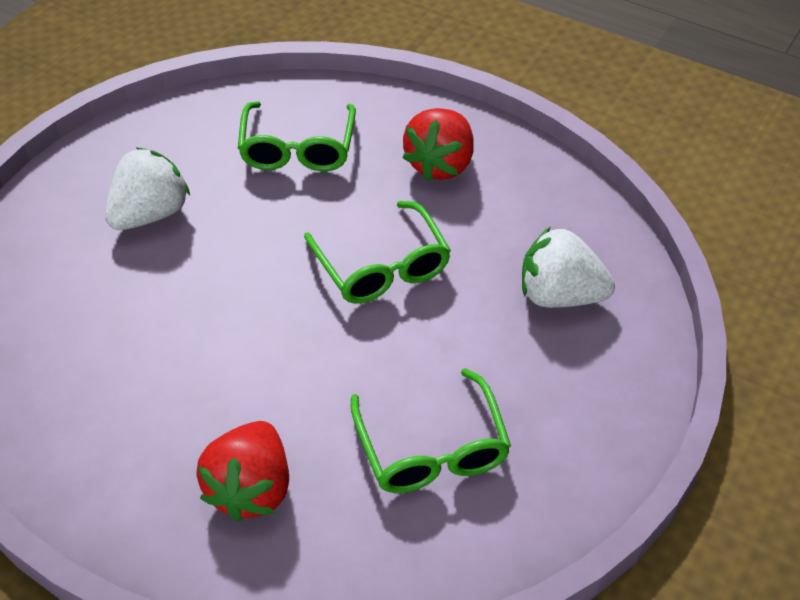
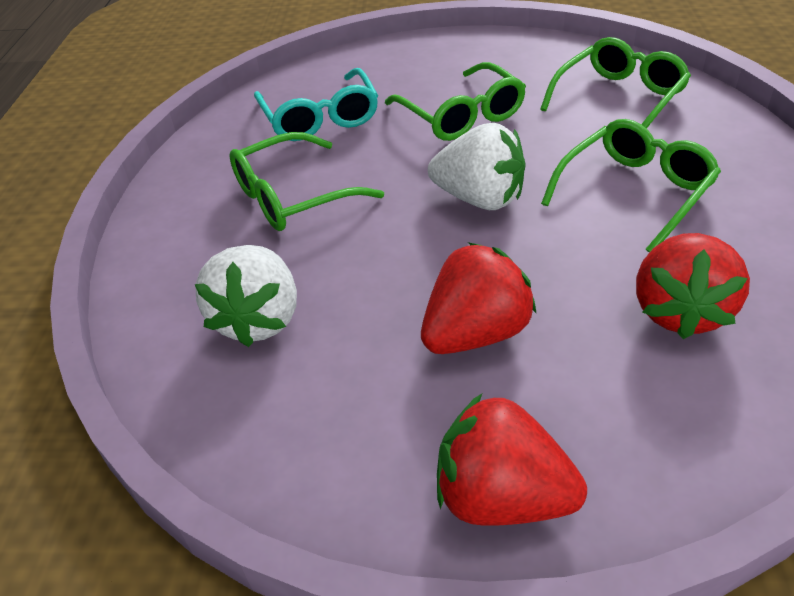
green glasses: [238,102,356,171] [304,201,451,304] [351,368,511,493] = 3 -> [230,132,384,231] [385,62,526,141] [540,37,691,129] [541,119,721,253] = 4
red strawberry: [197,421,289,522] [402,108,474,181] = 2 -> [421,242,537,354] [437,394,587,526] [636,233,750,339] = 3
turquoise glasses: none = 0 -> [254,68,378,141] = 1

